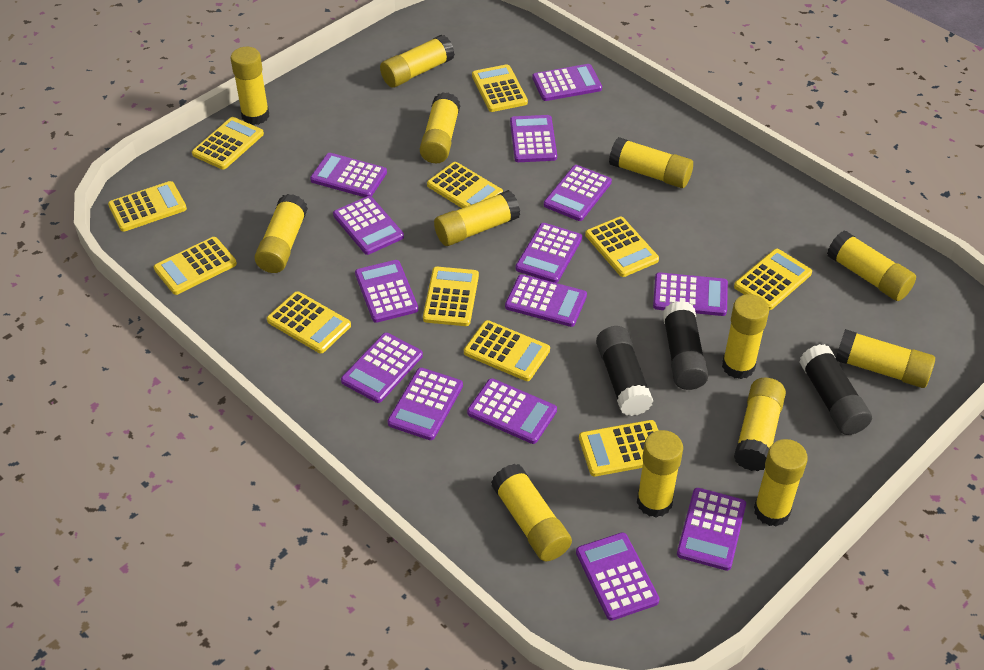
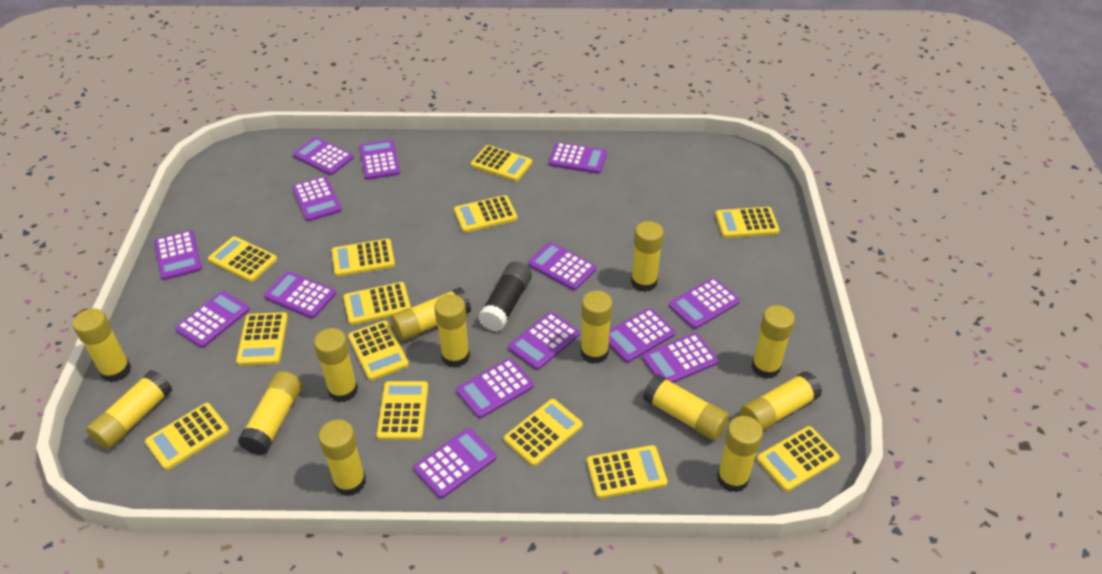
black glue stick: [596,326,653,416] [663,301,708,390] [799,344,872,435] = 3 -> [478,262,532,331] = 1
yellow calculator: [108,181,187,232] [154,237,237,295] [192,117,264,170] [267,291,351,353] [423,267,479,326] [427,162,503,208] [464,320,550,381] [472,64,528,112] [579,420,659,477] [585,217,659,277] [734,249,812,310] = 11 -> [145,403,229,470] [208,236,277,282] [236,312,288,366] [332,239,395,277] [343,282,411,325] [348,320,409,381] [377,381,428,440] [454,195,517,233] [471,145,532,182] [504,399,583,466] [587,445,667,499] [715,207,779,238] [757,426,840,492] = 13

